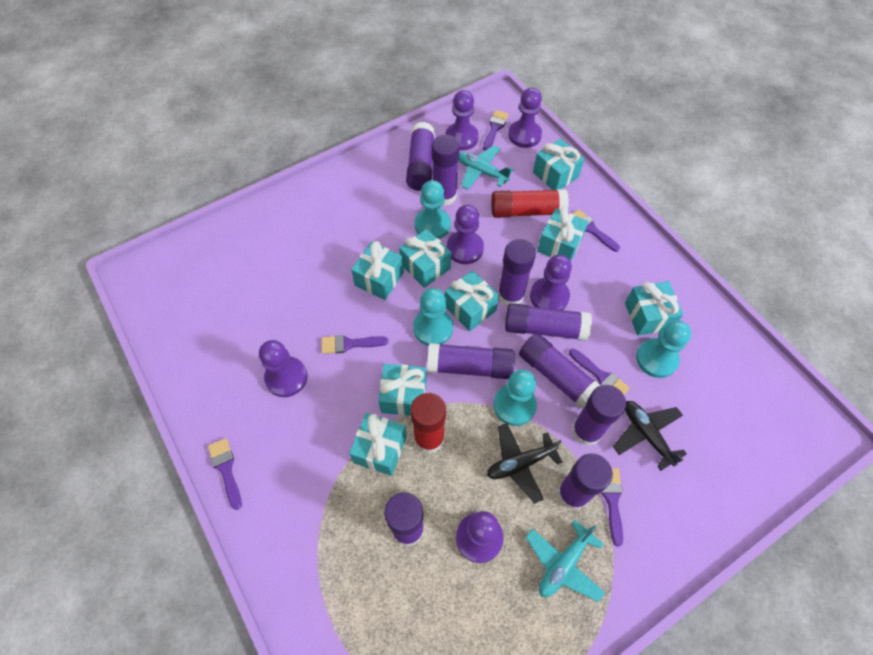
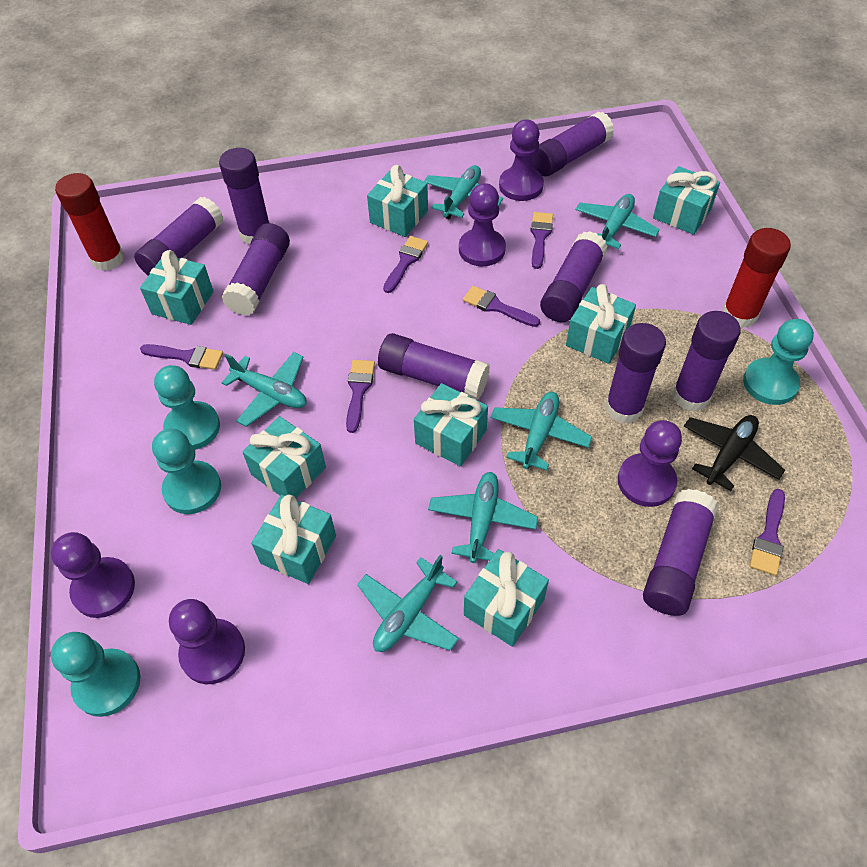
black plane: [487,423,563,504] [613,401,687,471] = 2 -> [684,415,785,491] = 1
purple pawn: [259,340,307,397] [445,90,479,150] [447,205,484,264] [456,511,504,563] [508,87,542,148] [530,255,572,310] = 6 -> [51,532,135,618] [169,599,245,684] [459,183,506,266] [499,119,544,201] [618,420,682,507] = 5
turquoise plane: [459,145,514,190] [526,520,605,602] = 2 -> [222,352,307,427] [357,555,459,652] [424,165,503,219] [428,472,538,563] [490,392,592,470] [575,194,660,249] = 6

